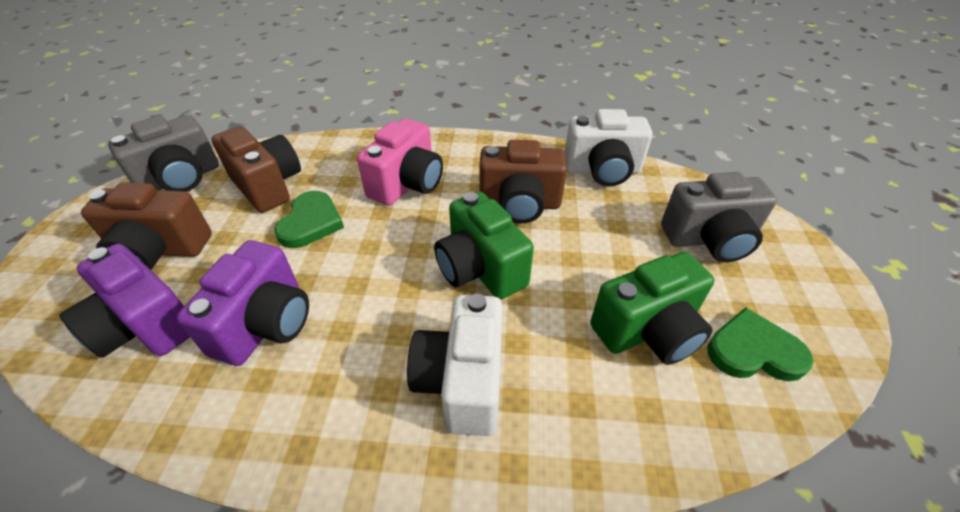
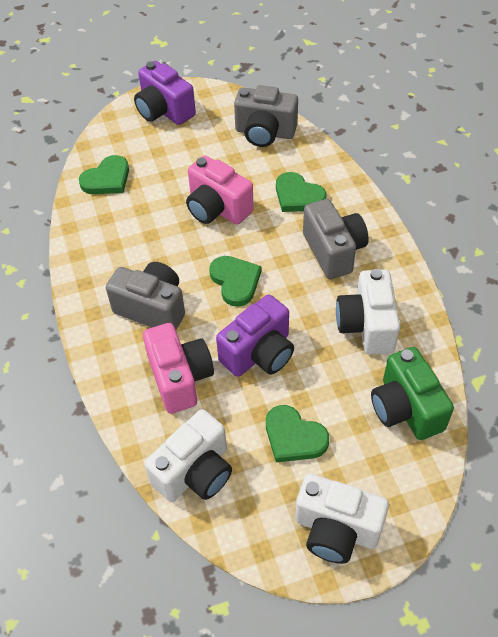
brown camera: [81,182,212,270] [212,126,301,213] [479,140,567,223] = 3 -> none = 0
green camera: [434,191,534,300] [590,252,715,365] = 2 -> [371,347,454,440] = 1
green heart: [274,191,344,248] [707,307,814,381] = 2 -> [79,155,129,194] [209,256,262,307] [266,405,329,463] [276,172,327,212] = 4
grey camera: [108,115,219,192] [661,172,777,262] = 2 -> [106,262,185,329] [234,85,298,147] [303,199,369,279] = 3
pink camera: [357,118,443,206] = 1 -> [143,323,214,414] [186,155,254,225] = 2
white camera: [407,294,503,436] [565,109,653,186] = 2 -> [144,409,232,502] [295,473,389,564] [336,269,400,355] = 3

